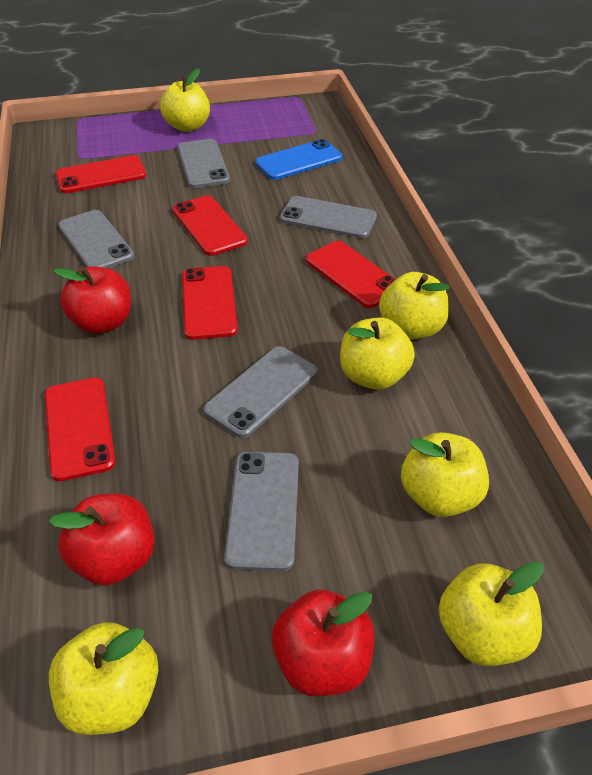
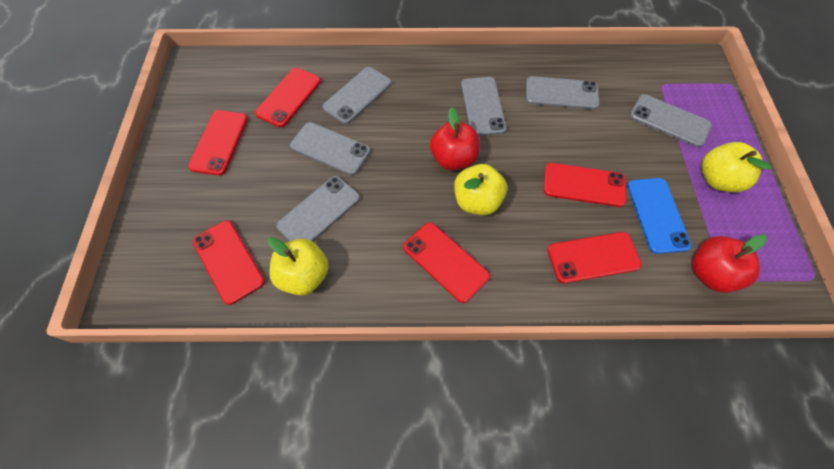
grey phone: [58,210,134,268] [177,139,230,188] [204,346,317,438] [224,452,299,571] [280,196,377,238] = 5 -> [276,176,360,241] [290,122,371,175] [322,67,392,124] [461,77,507,136] [526,76,600,110] [630,94,712,147] = 6
red apple: [49,494,155,586] [53,266,131,334] [271,589,374,697] = 3 -> [430,107,480,170] [692,234,767,293] = 2
red phone: [45,378,116,481] [55,155,146,193] [173,196,248,256] [182,266,238,340] [306,241,396,308] = 5 -> [188,110,248,176] [192,220,265,305] [255,68,321,127] [403,222,490,303] [544,163,626,207] [547,232,642,283] = 6
yellow apple: [49,622,158,735] [160,68,210,132] [340,318,415,390] [379,272,449,340] [401,432,489,517] [438,561,544,666] = 6 -> [268,237,329,295] [454,164,507,215] [701,142,772,192] = 3

